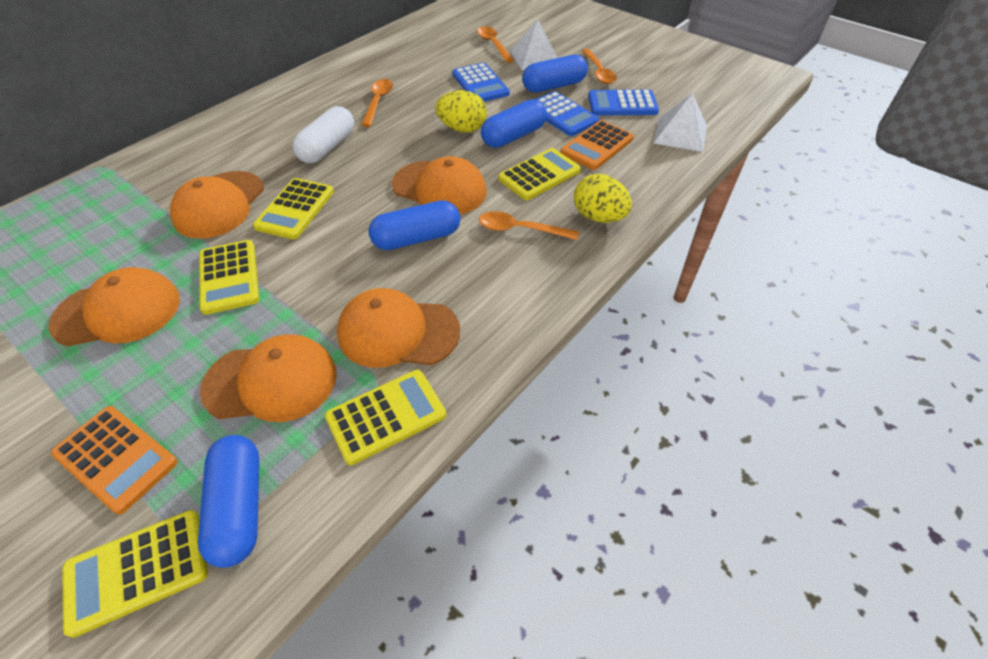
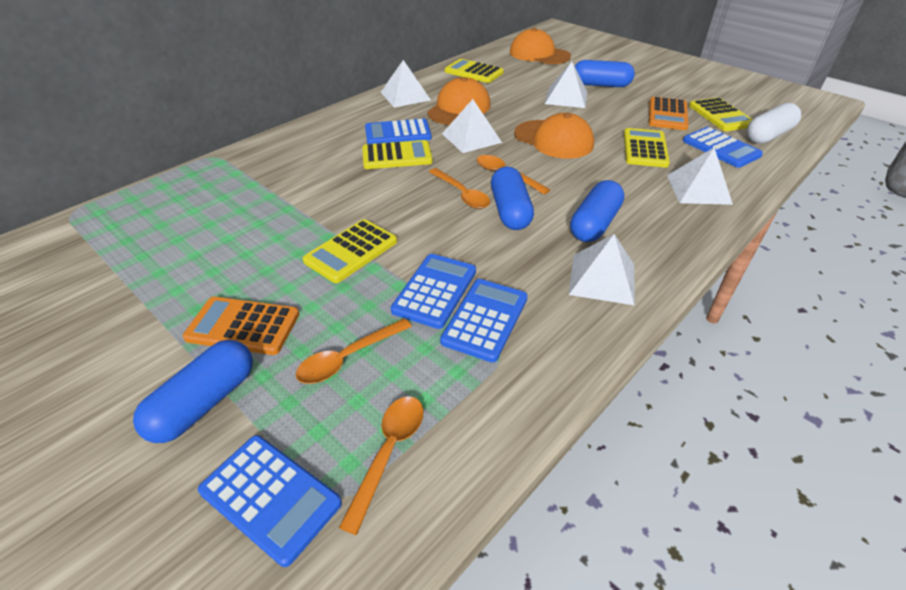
blue calculator: [452,63,510,102] [535,91,599,136] [588,90,659,115] = 3 -> [198,435,342,567] [365,119,432,144] [391,254,476,329] [440,279,528,362] [683,127,763,168] = 5
orange cap: [48,267,180,346] [170,171,264,239] [200,335,336,422] [337,288,460,368] [392,156,487,215] = 5 -> [427,77,490,125] [510,28,571,64] [514,113,594,159] = 3
white pyramid: [511,19,558,70] [654,93,707,152] = 2 -> [381,60,431,108] [442,99,502,153] [545,61,587,108] [569,234,635,305] [667,148,733,205] = 5
yellow egg: [435,90,487,133] [574,174,632,223] = 2 -> none = 0

